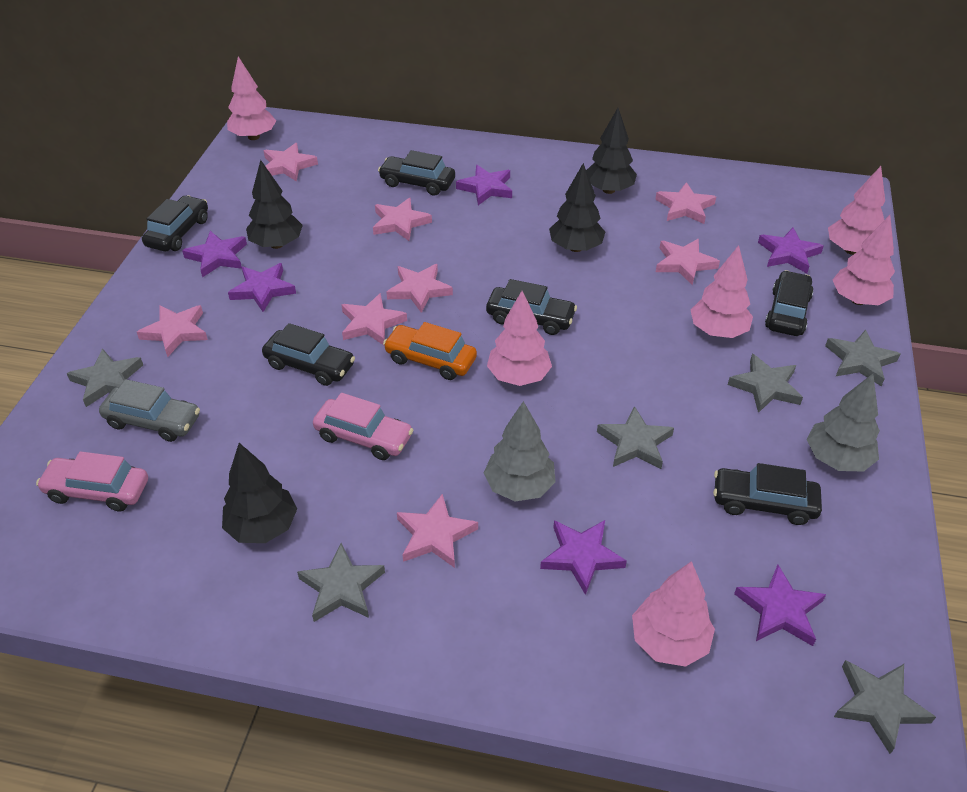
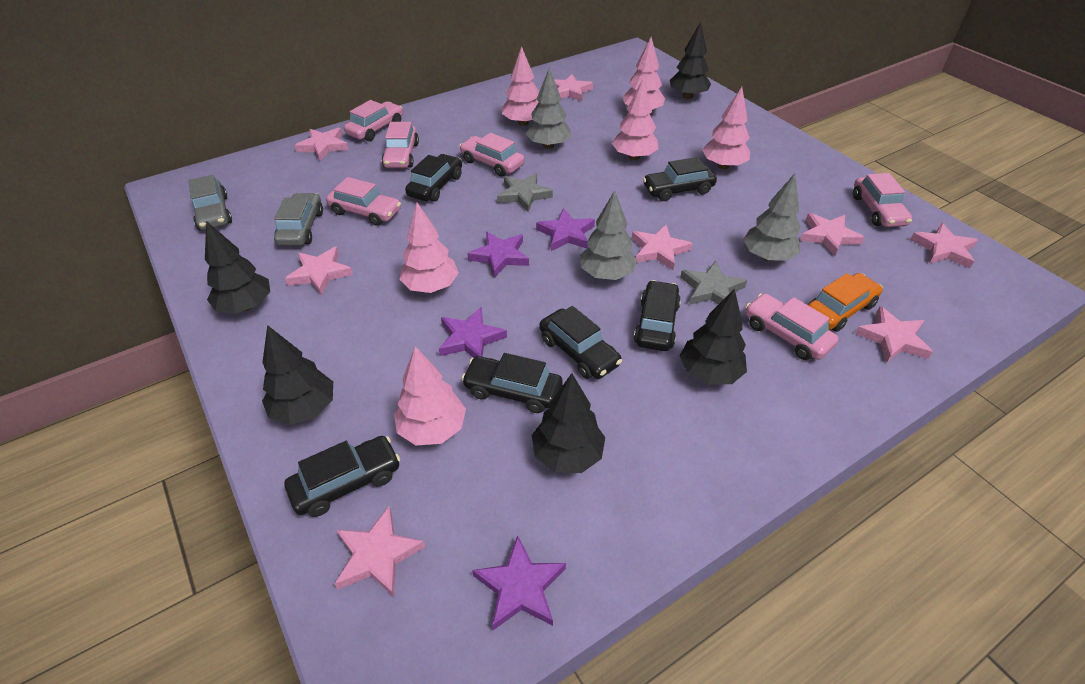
black tree: [222,443,297,543] [246,160,303,249] [549,163,605,252] [586,108,637,194] = 4 -> [205,221,270,314] [262,325,333,425] [531,373,605,473] [670,22,711,99] [680,288,747,385] = 5
grey car: [99,379,200,442] = 1 -> [188,175,232,230] [274,193,323,246] = 2
grey star: [67,348,143,407] [297,543,385,622] [597,406,674,469] [728,354,803,413] [825,330,900,386] [834,660,936,754] = 6 -> [497,173,553,212] [680,261,747,305] = 2
grey tree: [484,401,556,501] [807,374,880,471] = 2 -> [526,68,571,149] [580,190,637,280] [743,173,801,261] = 3
pink car: [36,451,148,511] [313,393,413,460] = 2 -> [326,177,401,226] [344,100,403,141] [382,122,419,168] [459,133,525,177] [746,293,839,360] [853,173,912,227] = 6
purple star: [182,231,247,278] [228,263,296,312] [456,165,512,205] [540,520,627,595] [734,564,826,646] [758,228,824,273] = 6 -> [439,307,507,358] [467,232,529,278] [472,535,566,631] [536,208,595,251] = 4

